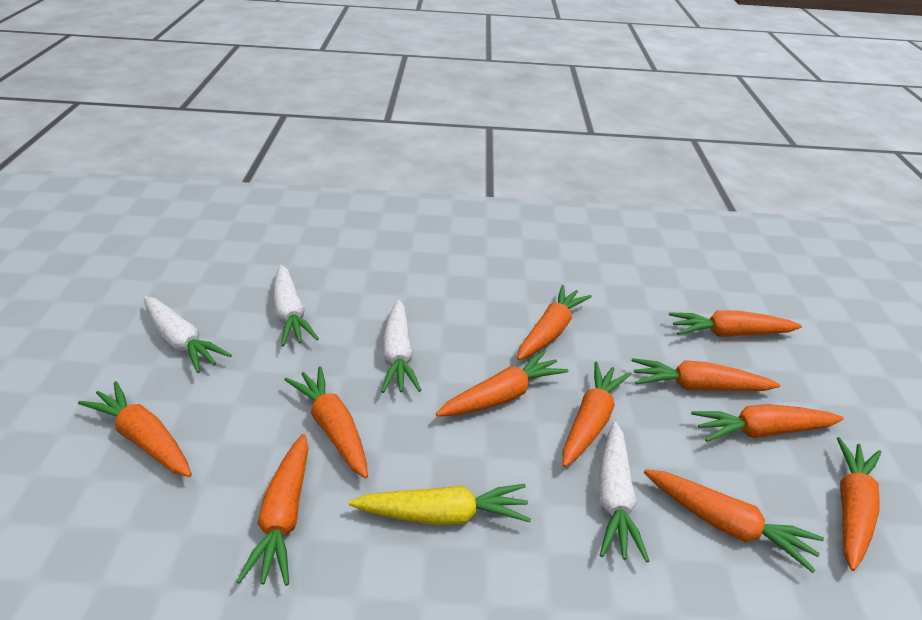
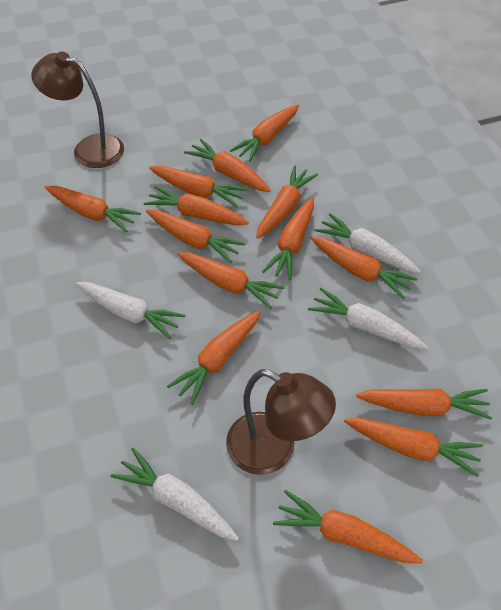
brown lamp: none = 0 -> [31,52,124,168] [226,369,336,475] = 2
orange carrot: [78,381,192,477] [236,434,309,586] [284,366,368,478] [436,350,568,416] [517,285,592,360] [563,362,631,467] [632,358,780,391] [644,469,824,573] [669,310,802,337] [691,404,844,442] [837,437,881,571] = 11 -> [45,186,141,232] [144,186,249,225] [146,210,246,264] [149,166,248,207] [167,311,261,405] [177,252,285,309] [184,139,271,192] [230,105,299,162] [256,165,318,239] [262,198,314,280] [273,490,423,563] [311,236,418,299] [344,418,483,477] [356,388,492,420] = 14
yellow carrot: [349,484,531,525] = 1 -> none = 0

